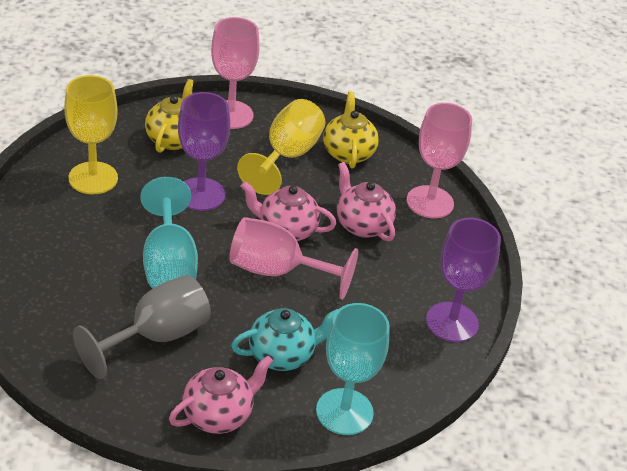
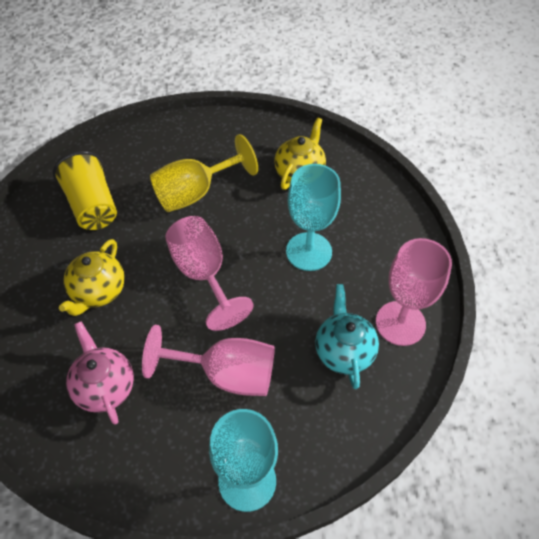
grey goblet: [73,275,211,379] = 1 -> none = 0
pink teapot: [169,356,273,434] [241,181,336,241] [337,162,396,242] = 3 -> [66,321,134,425] = 1
purple goblet: [178,92,230,211] [426,218,501,342] = 2 -> none = 0
yellow cup: none = 0 -> [53,151,117,230] = 1
yellow goblet: [64,75,118,194] [237,99,326,195] = 2 -> [150,134,258,212] = 1

